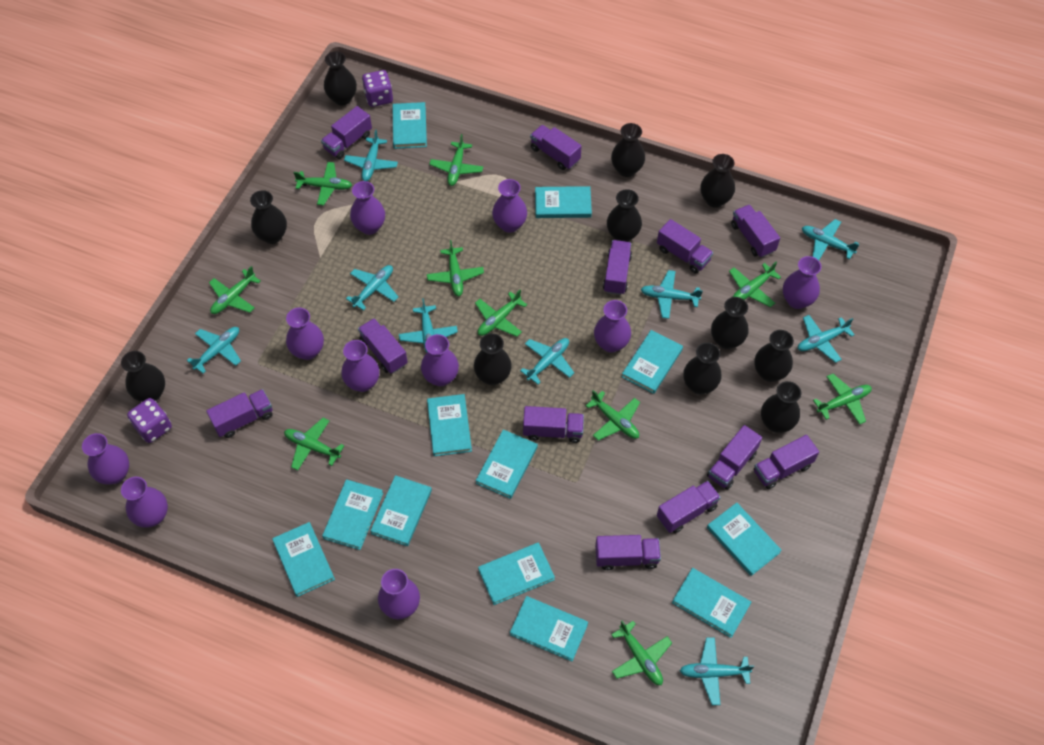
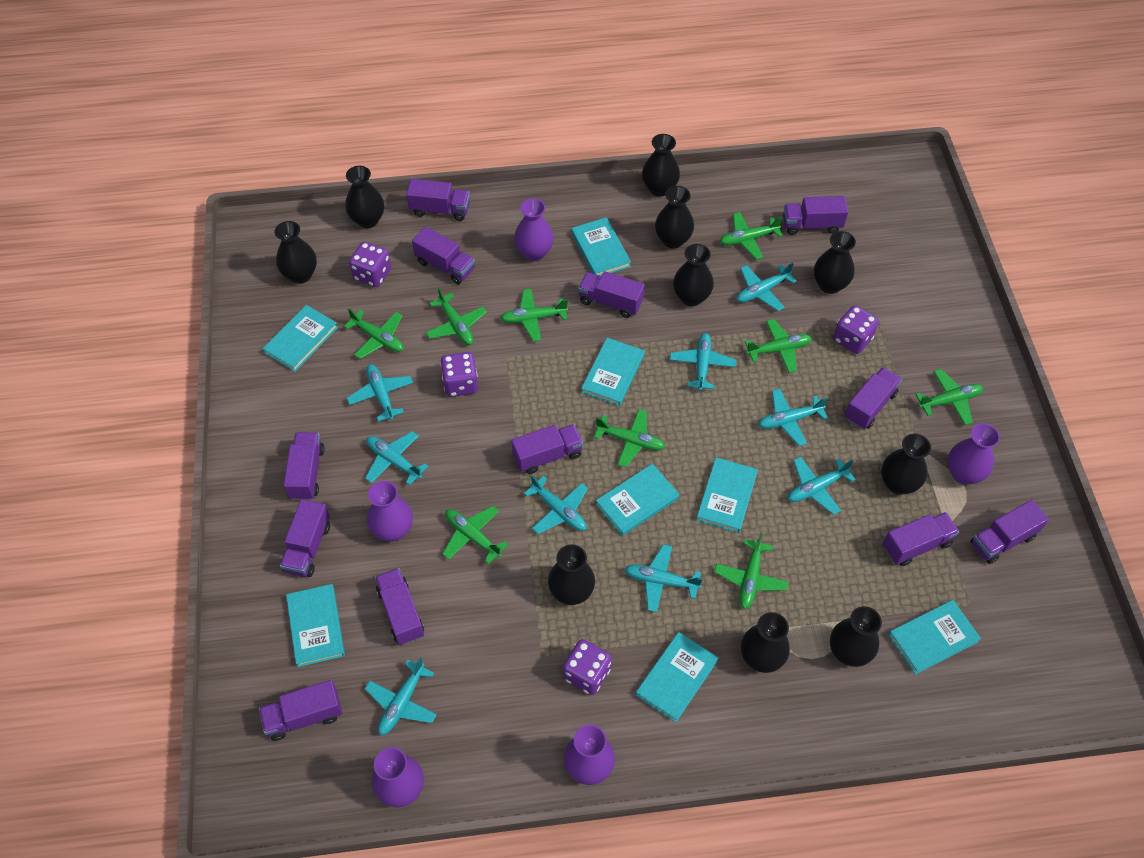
black vase: [121,351,165,402] [250,190,287,244] [324,51,357,105] [474,333,512,385] [607,189,642,242] [611,123,645,177] [683,343,722,395] [700,154,735,208] [711,297,749,349] [754,330,794,382] [761,381,801,433] = 11 -> [274,221,317,284] [345,166,384,228] [548,545,595,605] [642,134,680,197] [655,186,694,249] [673,244,714,306] [741,612,790,673] [814,231,856,294] [830,606,882,667] [881,433,931,495] = 10
green plane: [209,266,261,314] [284,418,344,470] [294,162,352,205] [427,240,484,296] [429,134,483,186] [475,290,527,337] [585,390,640,441] [611,620,672,685] [729,262,781,307] [813,374,872,425] = 10 -> [344,308,404,359] [426,288,487,345] [443,506,508,564] [500,289,568,341] [594,409,665,467] [714,533,789,609] [720,212,783,259] [745,319,812,373] [915,369,983,425] = 9
purple dice: [127,398,172,443] [362,70,393,107] = 2 -> [349,242,391,287] [440,352,478,397] [563,639,612,695] [833,305,879,354] = 4
purple vase: [82,433,129,485] [121,477,168,528] [286,308,324,360] [341,340,379,392] [350,181,385,235] [378,569,420,619] [421,334,459,386] [492,179,527,233] [594,300,631,353] [783,256,821,309] = 10 -> [367,481,413,541] [372,747,424,807] [514,198,554,261] [564,725,615,785] [948,423,1000,485] = 5
turquoise book: [272,522,335,597] [322,479,383,550] [370,475,432,546] [393,102,427,149] [427,394,472,456] [476,429,538,499] [478,542,555,605] [510,596,588,661] [535,186,592,218] [622,330,683,394] [672,568,751,638] [707,503,781,576] = 12 -> [263,305,338,372] [286,584,345,667] [571,217,631,276] [581,338,645,406] [596,464,680,536] [636,632,718,722] [696,457,758,533] [888,600,981,675] = 8

